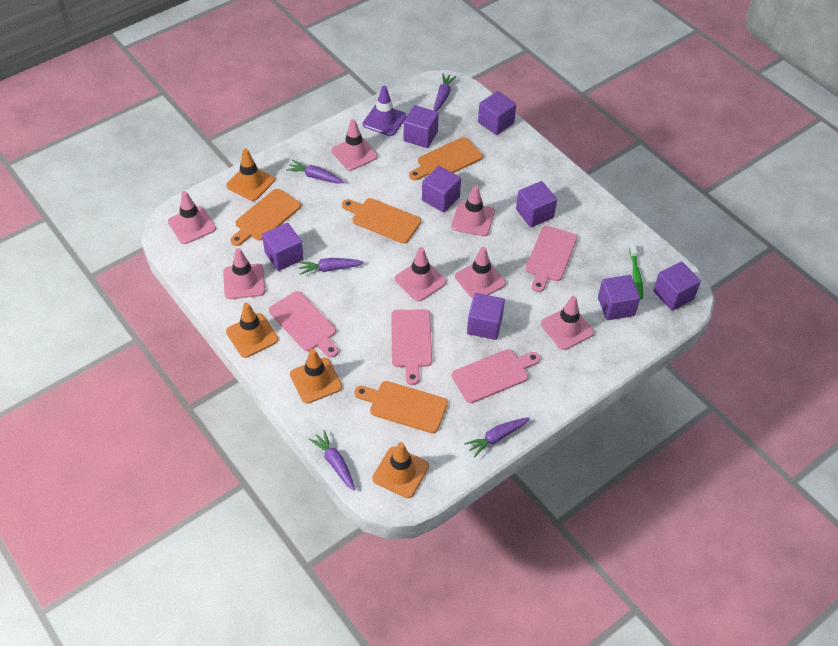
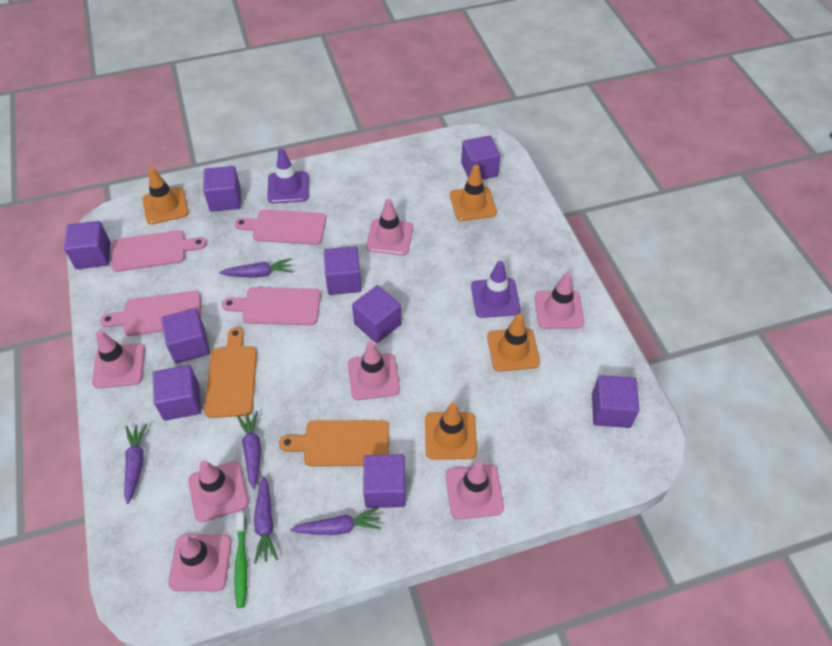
orange cutting board: [230,189,301,246] [342,198,421,244] [355,381,448,433] [409,137,483,181] = 4 -> [204,327,257,418] [279,420,389,467] = 2
purple cube: [262,223,304,271] [404,105,439,148] [422,166,461,213] [467,293,505,340] [478,91,516,135] [516,181,557,227] [598,275,640,320] [653,261,701,311] = 8 -> [64,221,110,269] [153,365,201,421] [161,308,210,363] [203,166,241,212] [324,246,362,295] [352,285,402,343] [363,454,406,508] [461,135,500,180] [592,375,639,428] = 9
purple traffic cone: [363,86,407,136] = 1 -> [267,148,309,203] [471,261,521,318] = 2

